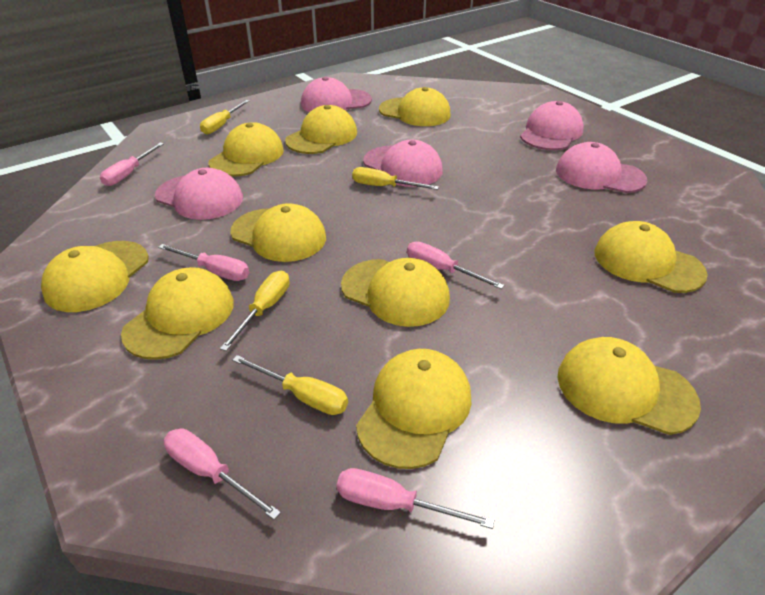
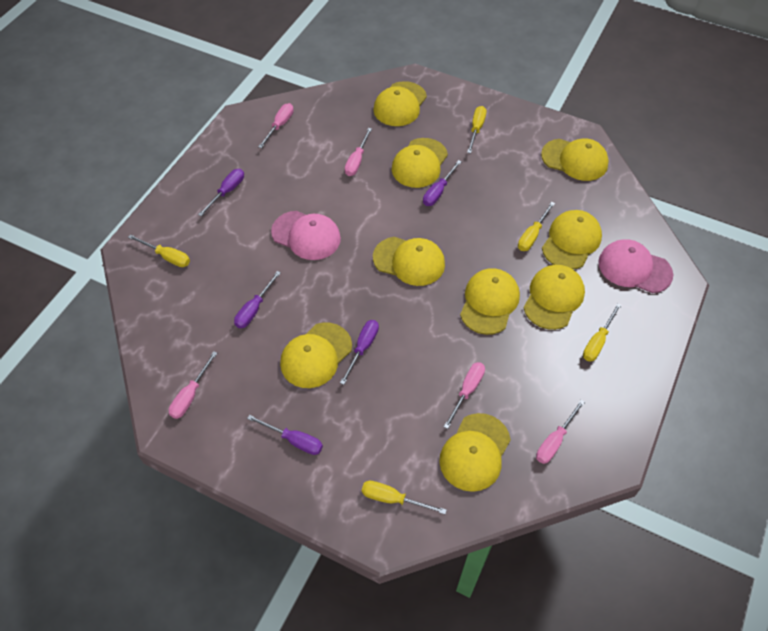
pink cap: [155,168,243,220] [301,77,372,112] [363,140,443,187] [520,101,584,150] [556,142,647,193] = 5 -> [271,211,341,260] [598,239,673,293] = 2
purple screwdriver: none = 0 -> [198,169,244,216] [234,271,281,328] [247,415,323,455] [340,320,379,385] [423,160,462,206] = 5
yellow cap: [41,241,149,312] [121,267,234,360] [209,122,284,177] [230,203,326,262] [285,105,357,154] [341,258,450,327] [356,349,471,469] [379,87,451,126] [558,337,701,435] [595,221,708,293] = 10 -> [280,322,352,388] [373,81,427,126] [373,237,445,286] [392,138,448,188] [439,413,511,492] [460,268,520,335] [524,265,585,330] [541,138,609,181] [542,210,602,269] = 9
yellow screwdriver: [200,100,249,134] [220,271,290,351] [232,355,348,415] [352,167,439,190] = 4 -> [128,234,190,267] [362,481,447,514] [467,106,487,153] [518,202,555,251] [583,303,621,362] = 5

